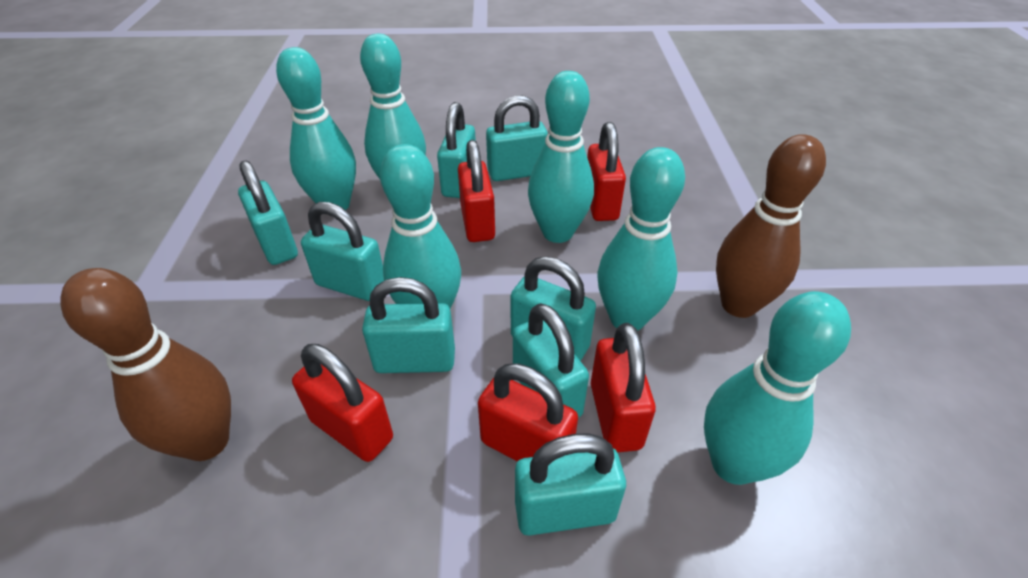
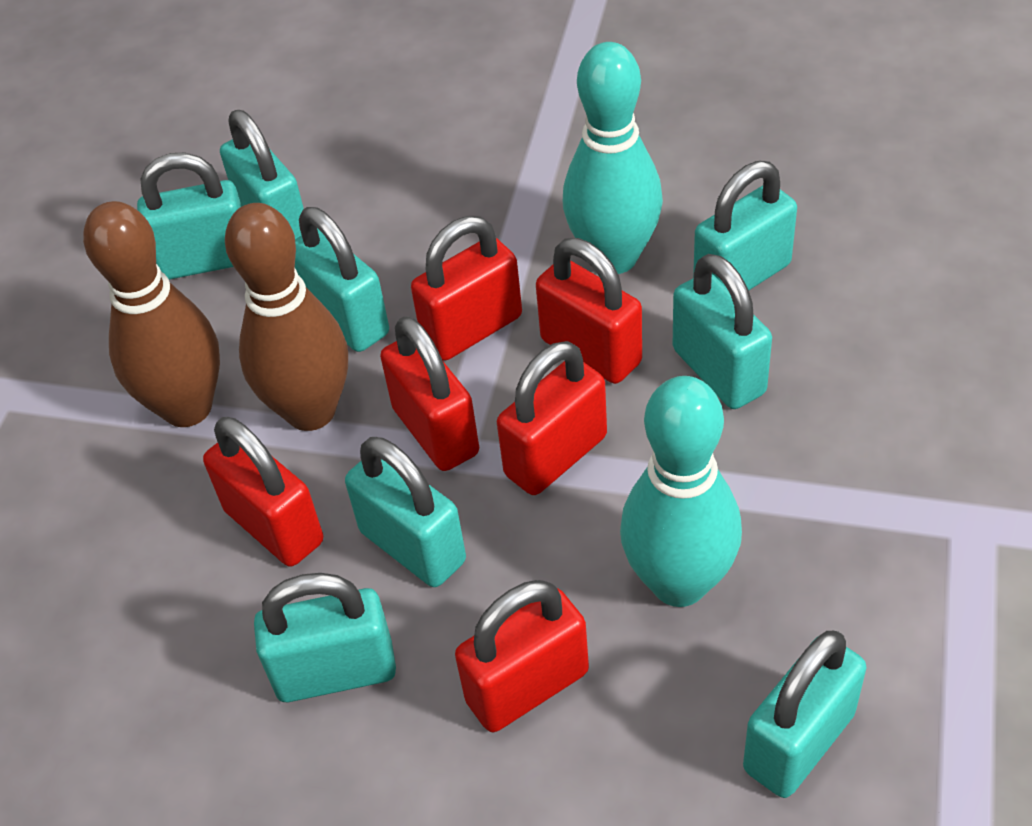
red padlock: [292,344,393,462] [458,140,495,242] [478,364,578,462] [587,122,626,221] [591,323,656,452] = 5 -> [203,417,323,567] [380,316,479,471] [411,216,522,361] [455,580,589,732] [497,341,607,495] [536,238,642,384] = 6
turquoise bowling pin: [276,47,356,210] [360,34,426,179] [380,144,461,308] [528,71,594,243] [598,147,685,331] [704,291,851,485] = 6 -> [563,42,663,274] [620,376,742,607] = 2

